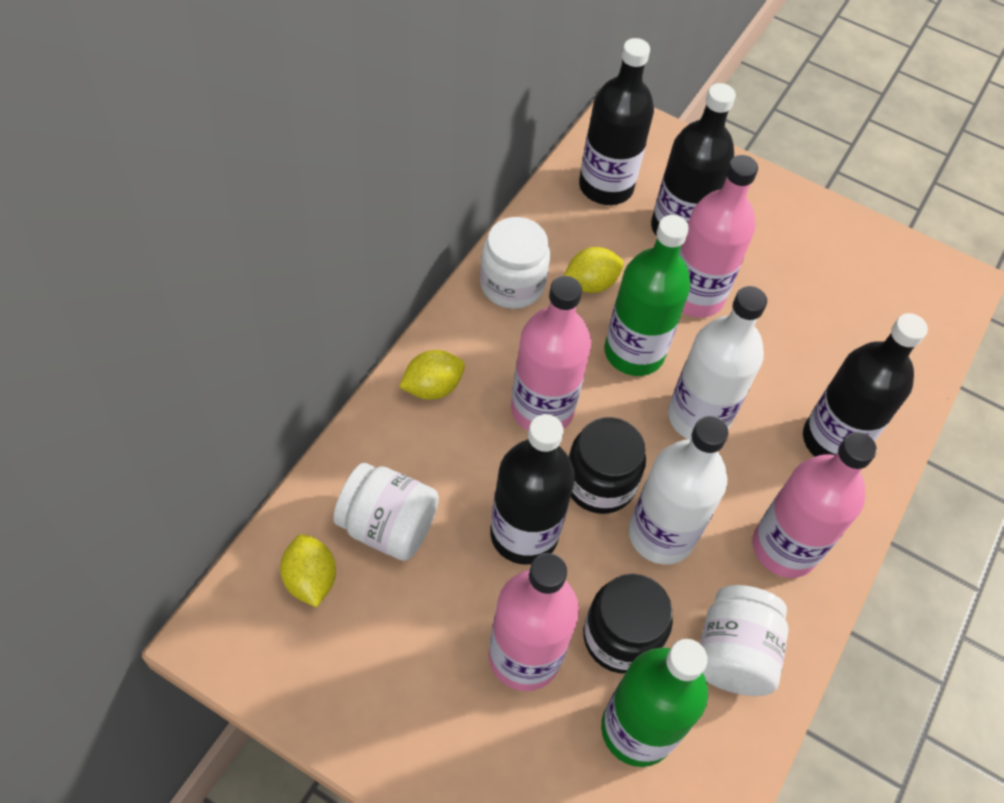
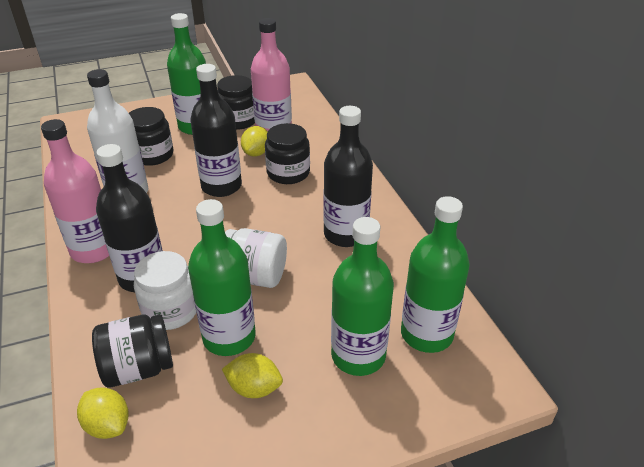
black bottle: [490,414,575,565] [579,38,654,205] [651,83,736,236] [803,313,928,456] = 4 -> [96,144,163,292] [190,64,242,197] [323,106,373,247] = 3
black jar: [568,417,646,514] [583,574,673,674] = 2 -> [92,314,173,388] [129,107,173,166] [217,75,255,130] [265,123,310,184] = 4
green bottle: [601,639,708,767] [604,215,691,376] = 2 -> [167,13,206,135] [188,199,255,356] [331,217,394,376] [401,196,470,353] = 4
pink bottle: [489,553,579,691] [511,276,591,431] [679,155,758,318] [753,432,877,578] = 4 -> [41,119,109,263] [251,18,292,131] = 2
white bottle: [629,416,728,565] [668,286,767,440] = 2 -> [87,69,148,193] = 1
white jar: [333,463,439,561] [480,217,550,309] [700,585,789,696] = 3 -> [134,251,196,330] [225,228,287,288] = 2

